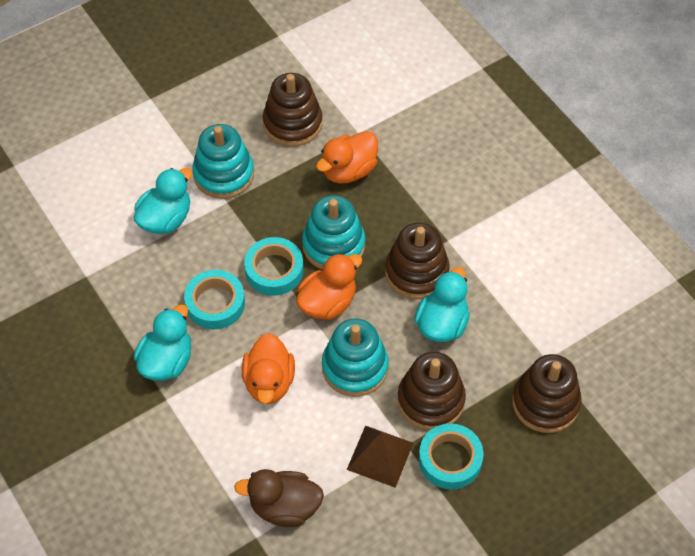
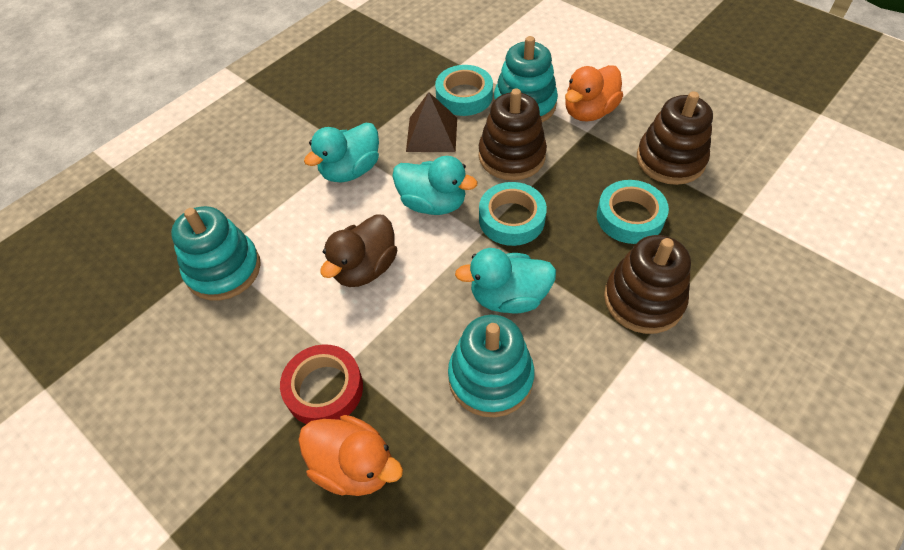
brown stacking toy: [263,73,322,146] [385,222,450,299] [397,352,466,430] [512,354,582,433] = 4 -> [479,89,547,180] [604,235,691,334] [637,91,713,185] = 3
orange duck: [242,333,295,404] [296,253,362,320] [316,131,378,184] = 3 -> [298,415,403,496] [565,65,623,122] = 2
red tape: none = 0 -> [280,344,363,424] = 1

